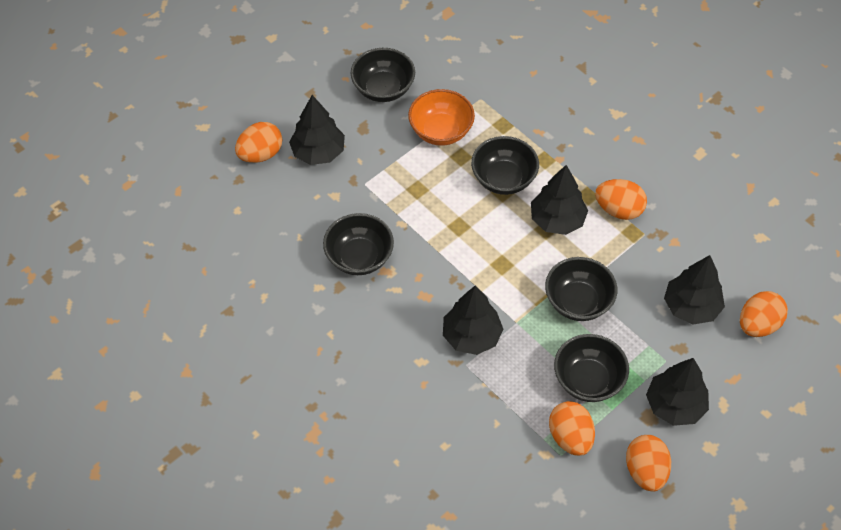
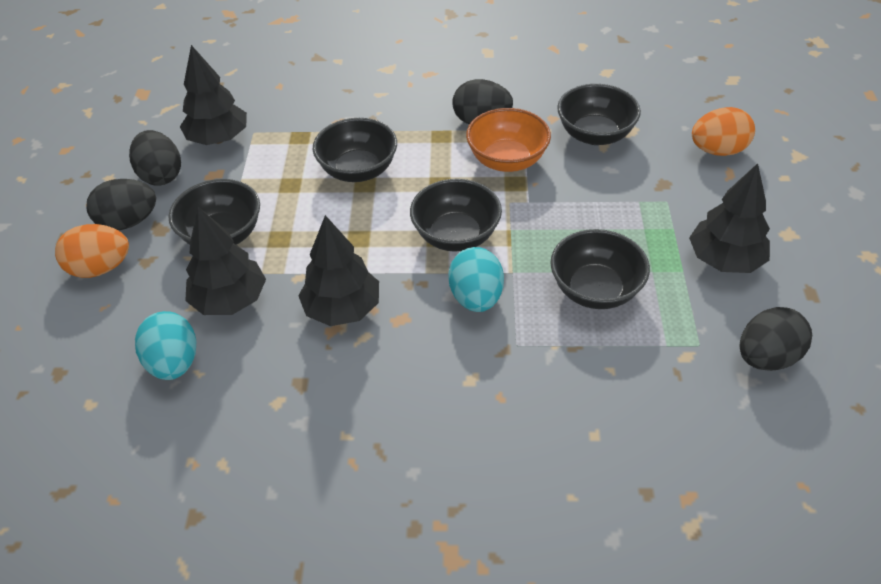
black egg: none = 0 -> [86,179,156,230] [129,130,181,186] [452,79,513,124] [739,307,812,371] = 4
black tree: [289,95,345,165] [443,286,503,355] [531,165,588,235] [646,358,709,426] [664,255,725,325] = 5 -> [180,45,247,145] [185,207,266,315] [298,215,379,326] [689,163,770,273] = 4
orange egg: [235,122,282,163] [549,401,595,456] [595,179,647,220] [626,435,671,492] [740,291,788,337] = 5 -> [55,224,129,278] [692,107,755,156] = 2
turquoise egg: none = 0 -> [135,311,196,380] [448,247,504,312] = 2

